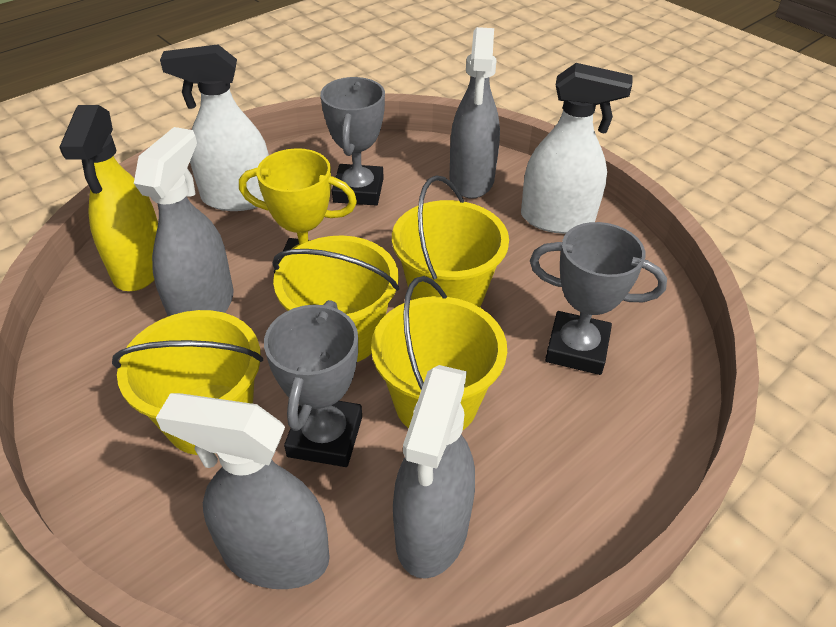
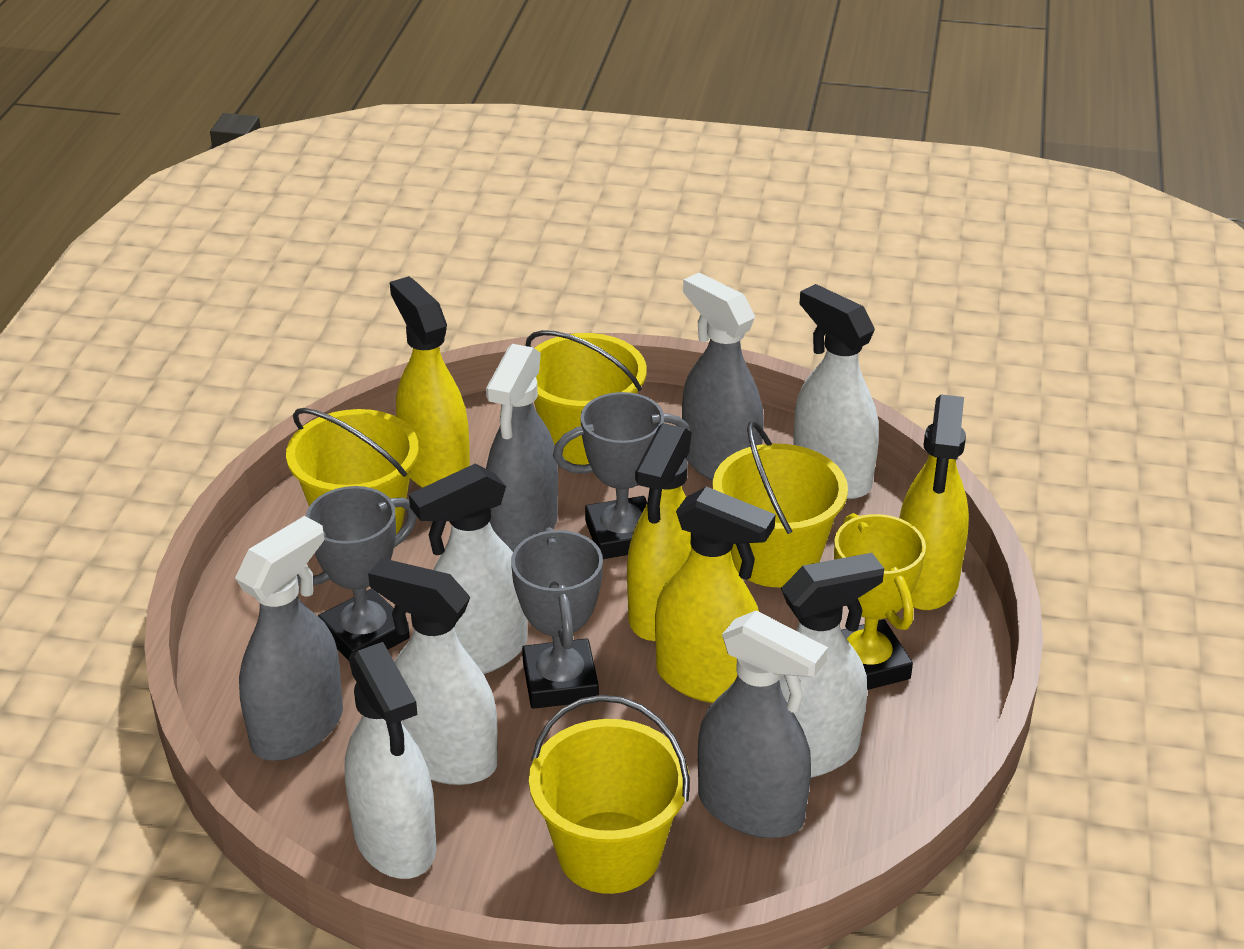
white spray bottle: [160,44,269,211] [521,63,632,234] = 2 -> [345,642,436,879] [368,558,497,785] [409,464,527,674] [780,553,884,778] [793,284,879,499] = 5
yellow spray bottle: [59,105,158,291] = 1 -> [390,276,470,488] [627,423,692,641] [655,487,776,703] [899,394,969,610] = 4

